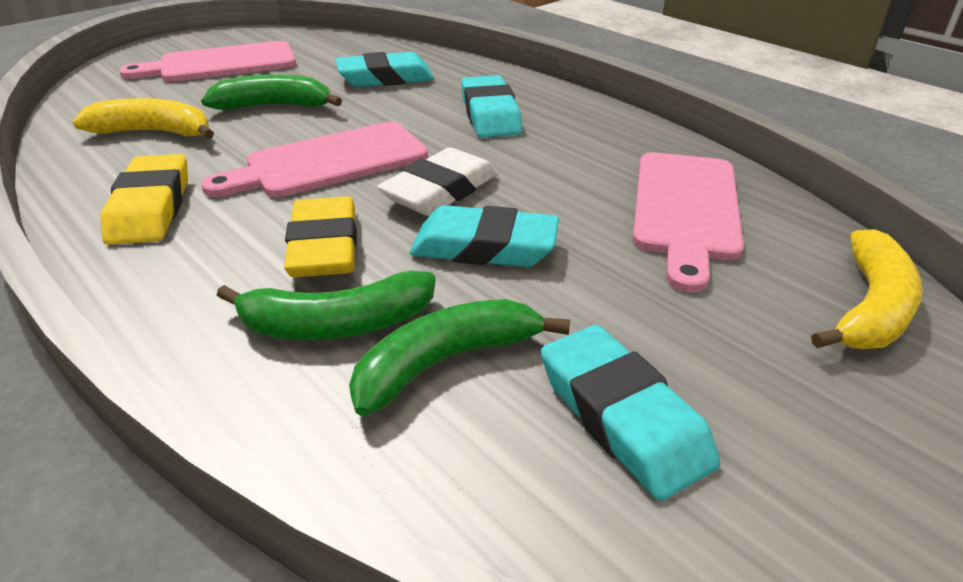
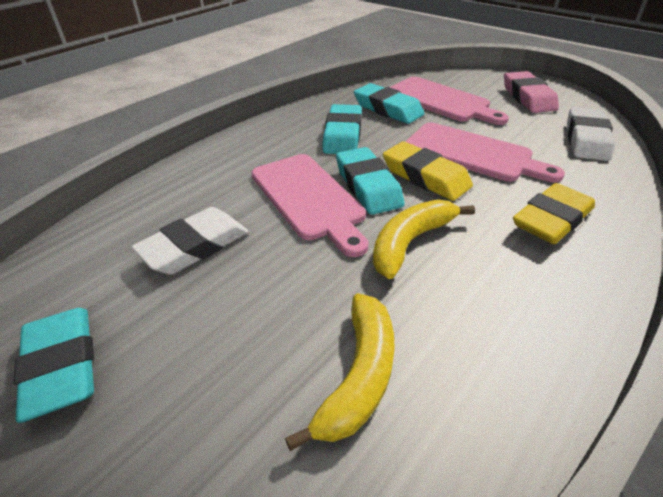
green banana: [201,74,342,110] [217,271,435,340] [349,299,570,416] = 3 -> none = 0
pink eraser: none = 0 -> [504,71,559,113] = 1
white eraser: [377,147,497,216] = 1 -> [131,207,249,275] [567,107,615,161] = 2

